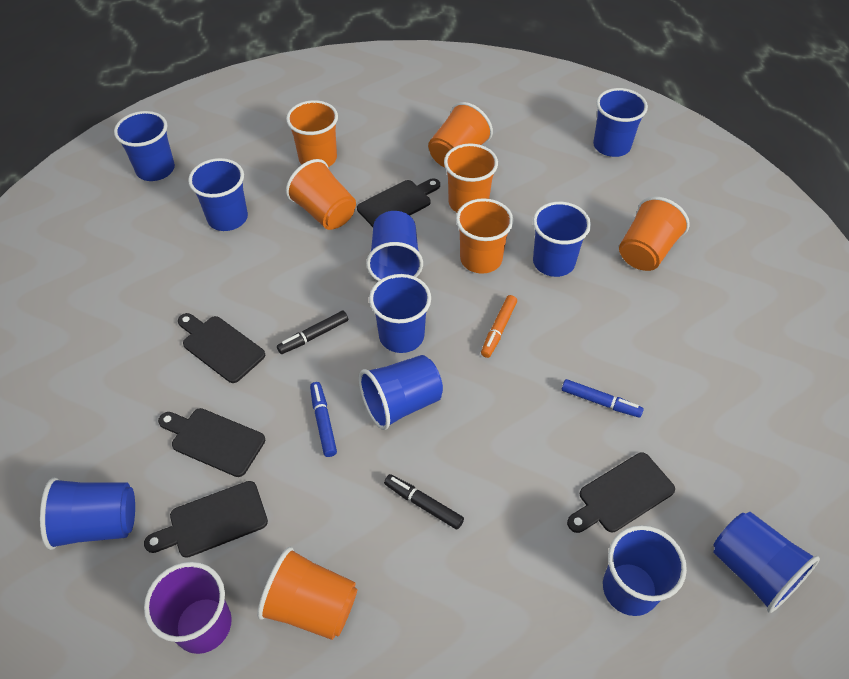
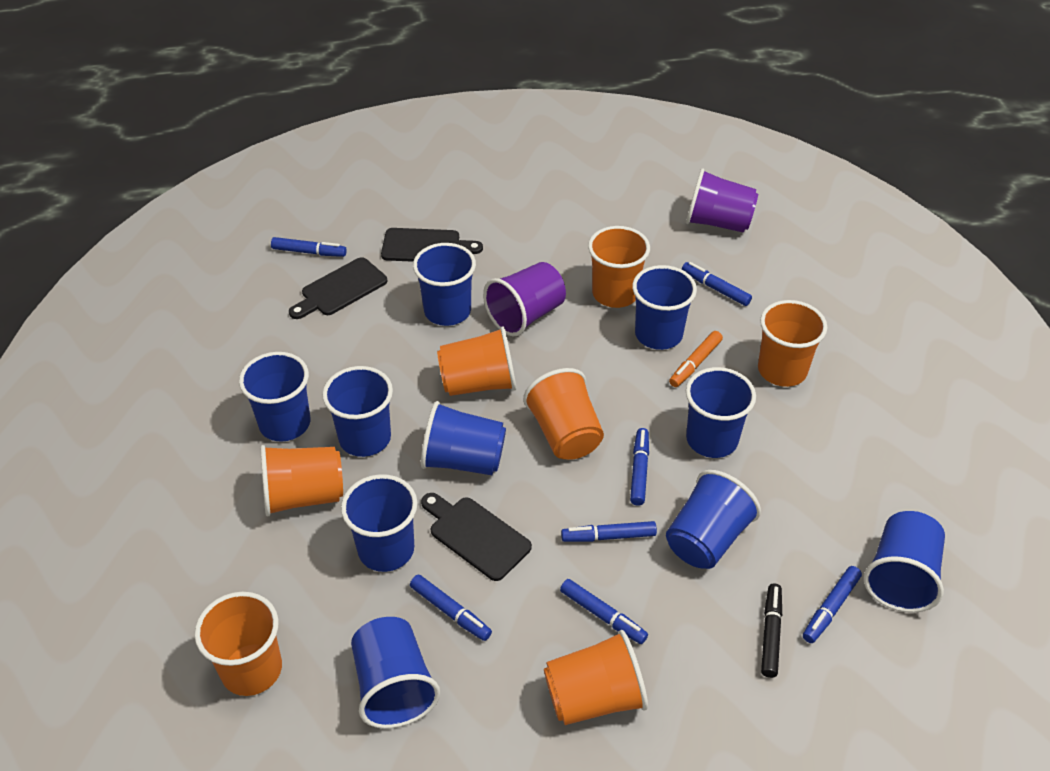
black cutting board: [144,481,268,558] [158,408,265,477] [178,313,265,383] [357,178,440,227] [567,453,675,533] = 5 -> [289,257,388,319] [381,228,483,262] [421,493,532,581] = 3
black marker: [277,311,348,354] [384,474,464,530] = 2 -> [761,584,782,678] = 1
blue marker: [310,382,337,457] [562,379,644,418] = 2 -> [271,237,347,257] [410,575,492,641] [560,579,648,644] [561,521,657,542] [630,428,649,505] [682,262,752,306] [803,566,862,643] = 7
purple cup: [144,562,232,654] = 1 -> [483,262,566,336] [686,168,758,233] = 2

